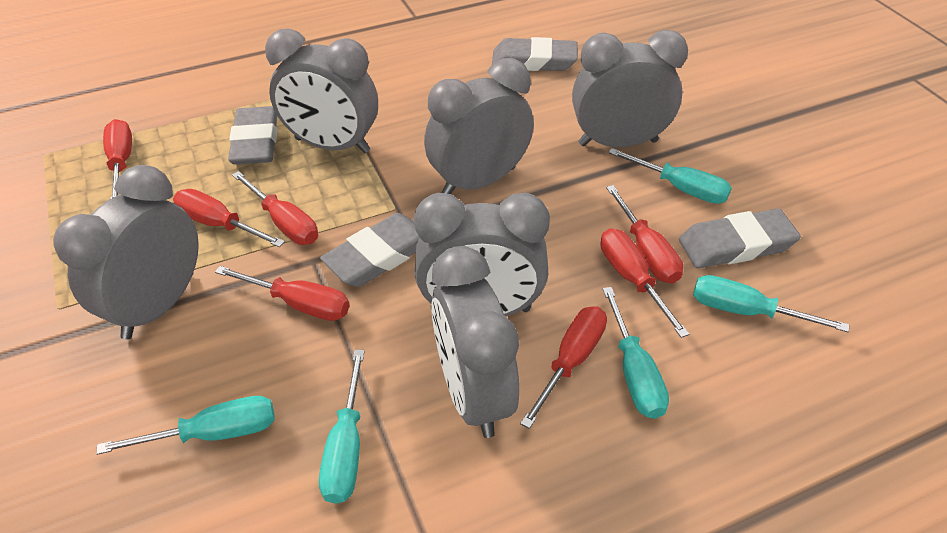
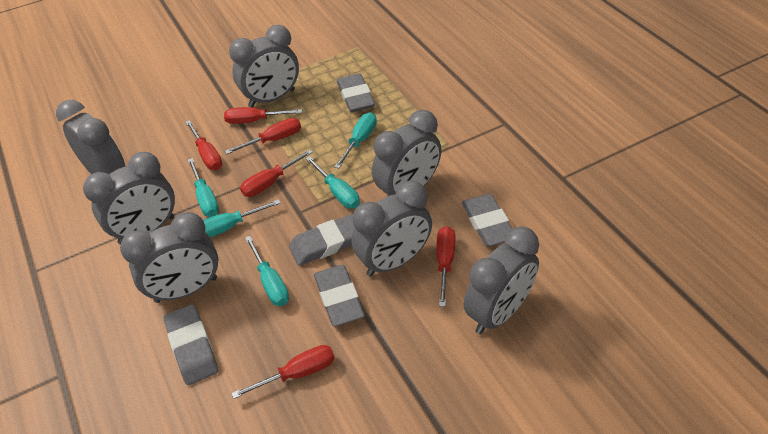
grey clock: [53,165,199,340] [265,29,378,153] [414,193,550,316] [424,58,534,194] [431,246,519,438] [572,30,688,147] = 6 -> [56,100,125,174] [83,152,175,245] [120,212,218,303] [229,25,299,107] [352,181,432,277] [372,110,441,197] [464,227,539,334] = 7
grey eraser: [228,106,278,165] [320,213,419,287] [492,37,578,71] [679,209,801,268] = 4 -> [164,304,218,385] [289,214,355,266] [314,265,365,327] [337,73,375,112] [462,194,512,246] = 5
red screwdriver: [103,119,132,199] [173,189,285,247] [215,266,349,321] [232,171,318,245] [520,306,607,429] [601,228,689,338] [606,185,683,283] = 7 -> [185,120,222,170] [224,107,302,124] [225,118,301,154] [231,345,335,399] [240,149,313,197] [436,226,455,307] = 6

